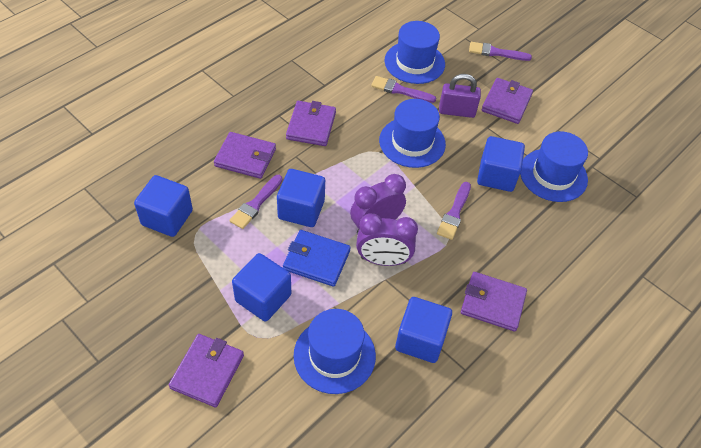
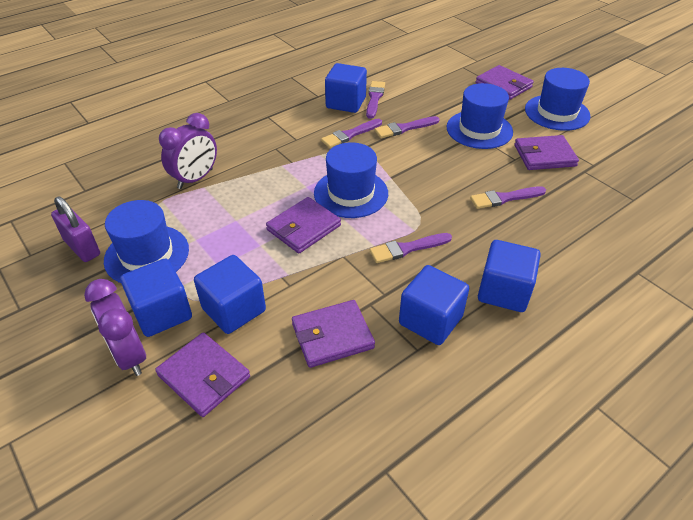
blue wallet: [283,230,351,287] = 1 -> none = 0
purple brush: [229,175,283,229] [371,76,436,103] [437,182,471,240] [469,42,532,61] = 4 -> [321,119,382,148] [366,81,385,119] [370,233,452,263] [375,116,439,138] [470,186,546,209] = 5

